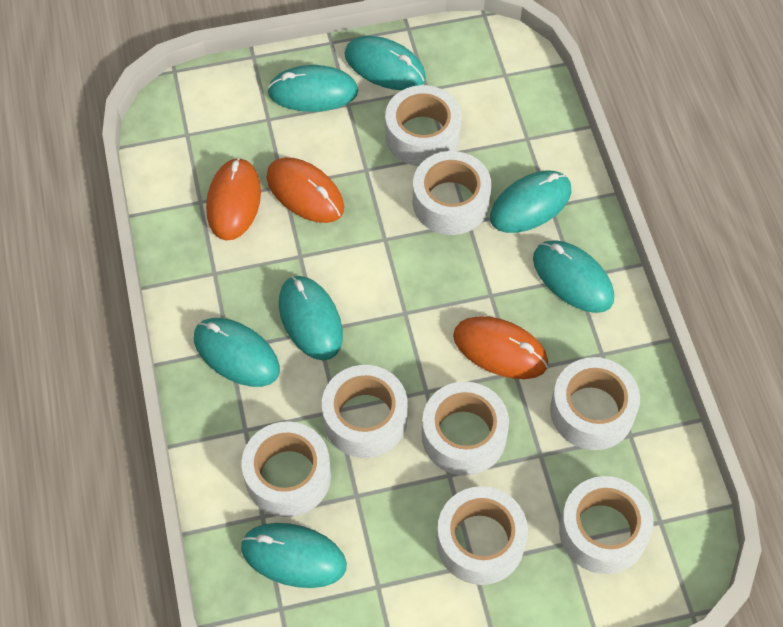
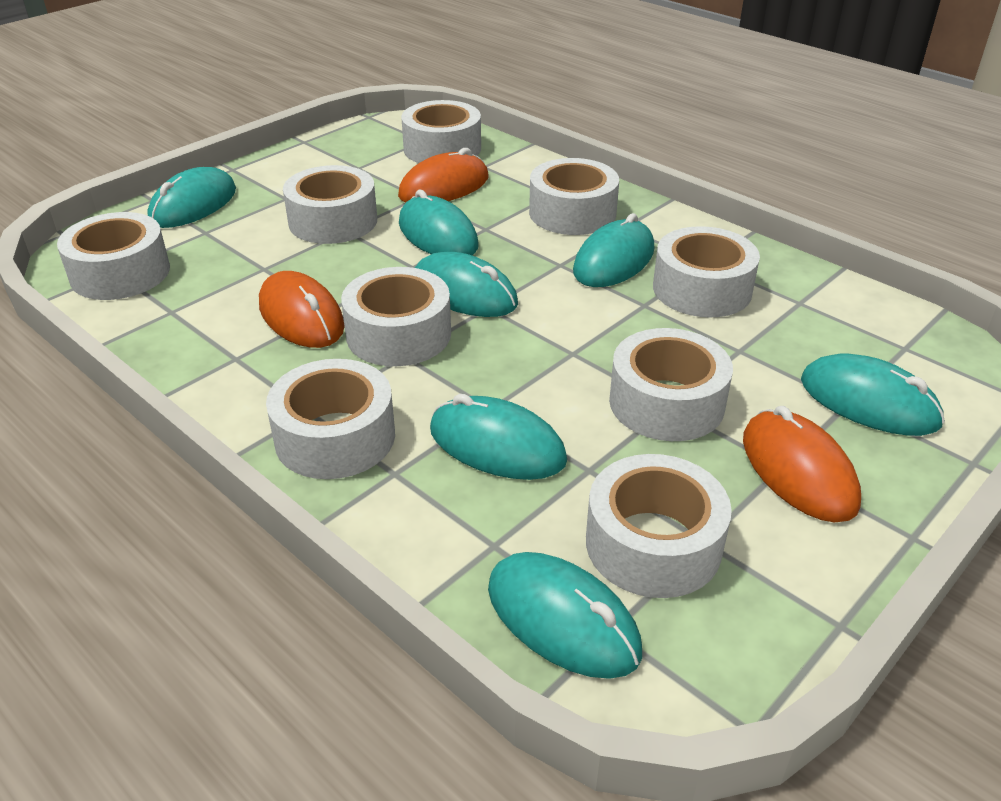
white tape: [242,421,331,517] [322,365,408,458] [385,85,461,166] [413,151,491,235] [422,382,509,476] [436,486,528,585] [550,357,640,450] [559,476,654,574] = 8 -> [57,212,170,300] [266,359,395,479] [283,165,377,244] [341,267,451,366] [401,100,481,163] [529,158,619,235] [586,454,732,598] [609,328,733,441] [653,226,760,317] = 9

